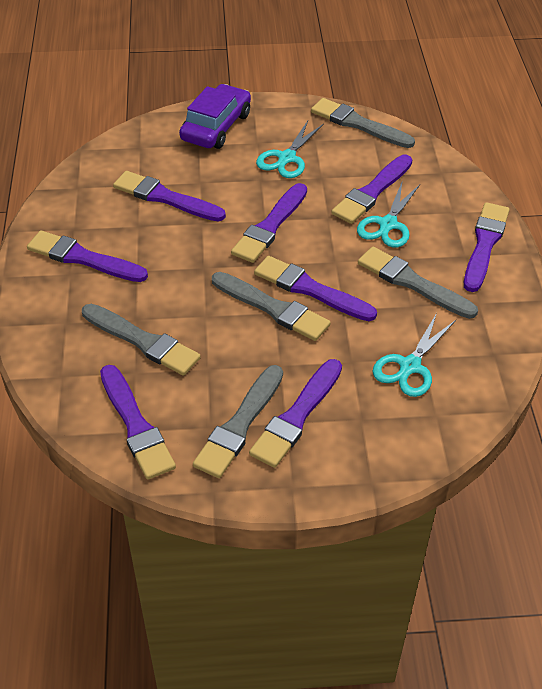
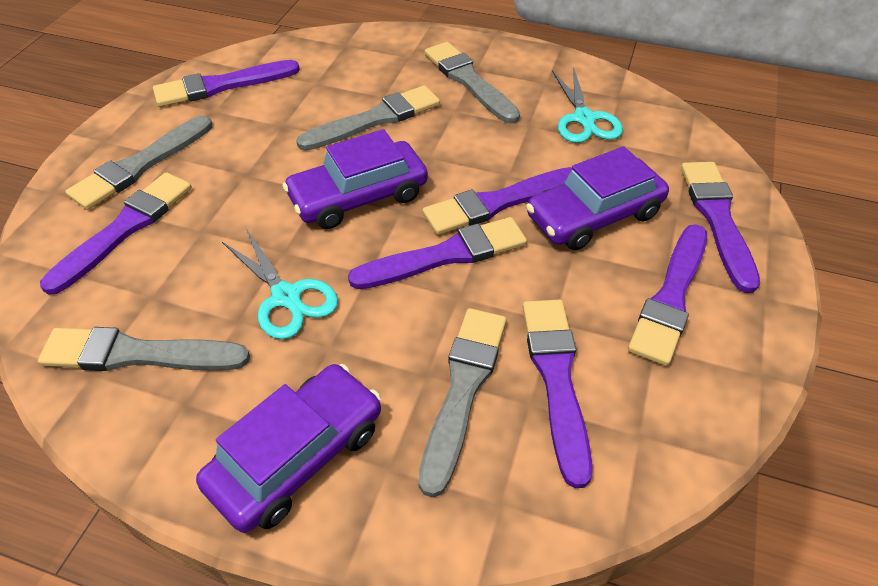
purple brush: [27,230,148,282] [100,365,176,480] [113,171,226,222] [231,183,307,263] [249,359,342,468] [254,256,377,321] [331,155,412,224] [464,202,510,292] = 8 -> [40,172,192,295] [153,60,300,107] [348,217,527,289] [422,167,572,235] [523,300,593,488] [628,224,707,366] [681,162,760,293] = 7
purple car: [179,84,251,149] = 1 -> [196,364,381,533] [283,129,428,229] [526,146,669,250] = 3
turquoise scissors: [256,121,324,178] [357,180,420,248] [373,313,456,397] = 3 -> [222,229,338,339] [552,68,623,143] = 2

